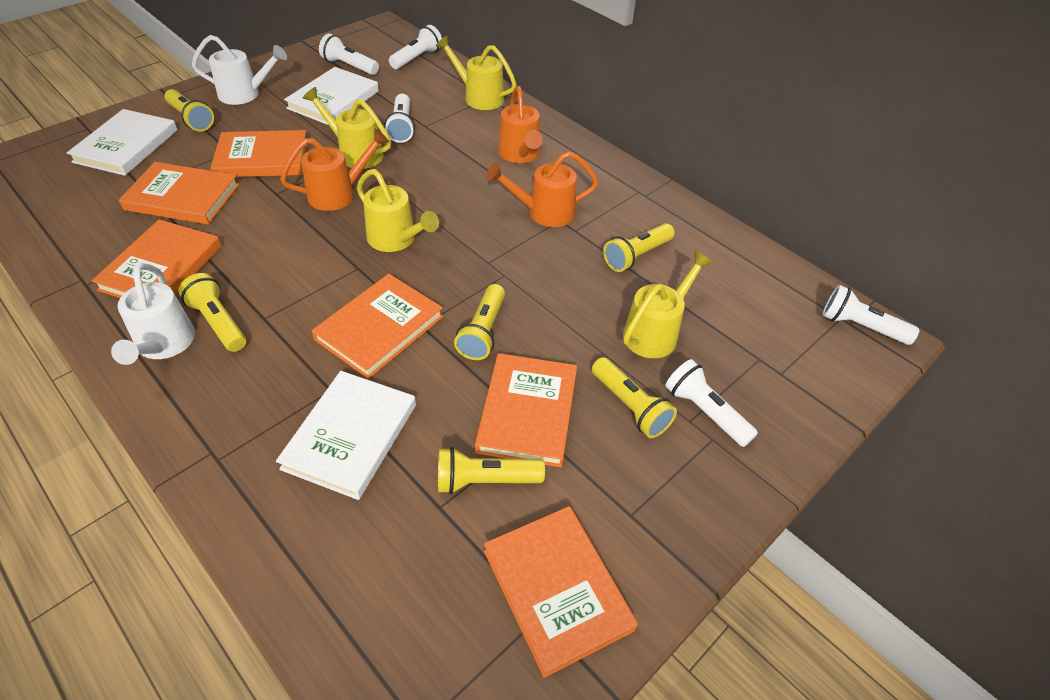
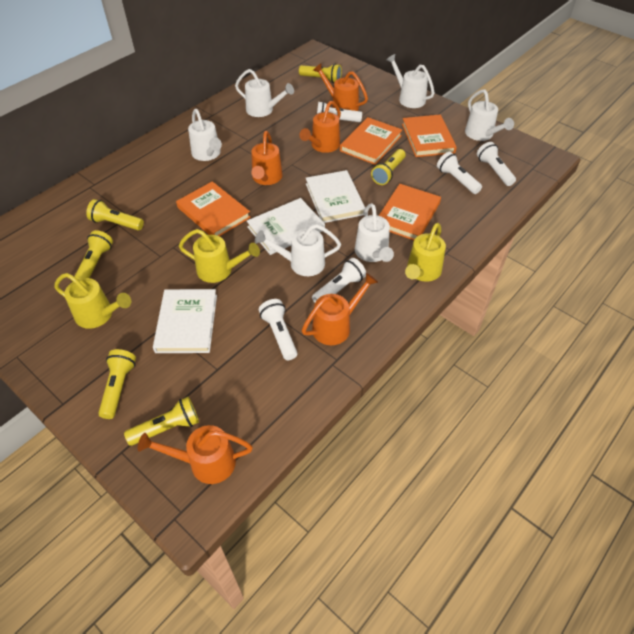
orange book: [91,219,222,298] [119,162,239,224] [210,130,308,177] [312,274,443,379] [475,353,577,467] [484,506,638,678] = 6 -> [176,181,251,236] [340,117,402,165] [379,184,441,240] [402,115,457,157] = 4
orange watering can: [280,129,389,211] [486,151,598,227] [498,86,543,163] = 3 -> [138,425,253,484] [251,131,282,185] [299,101,341,153] [302,273,378,345] [313,64,368,111] = 5
white watering can: [111,263,195,365] [192,35,287,105] = 2 -> [188,109,222,161] [235,69,294,117] [255,224,341,276] [355,203,394,262] [386,54,435,108] [465,89,514,141] = 6
yellow watering can: [303,87,391,169] [357,169,439,252] [436,35,517,110] [623,251,713,358] = 4 -> [55,273,131,329] [179,229,260,283] [405,223,446,282] = 3

